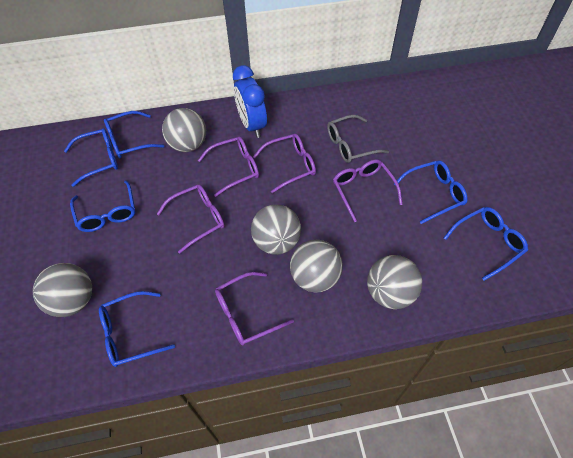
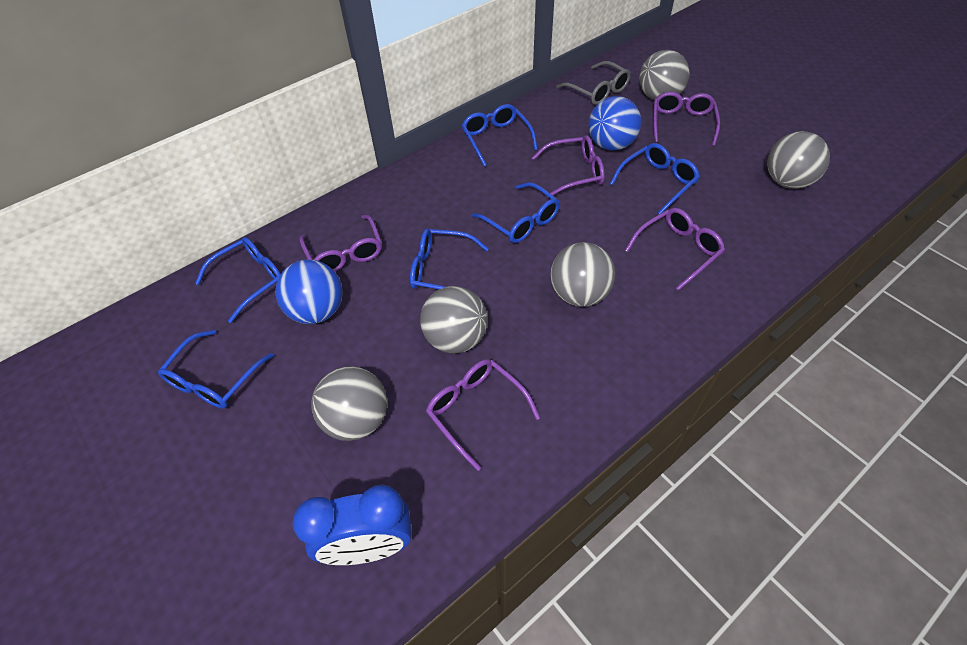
blue ball: none = 0 -> [275,260,342,324] [588,96,641,151] = 2

